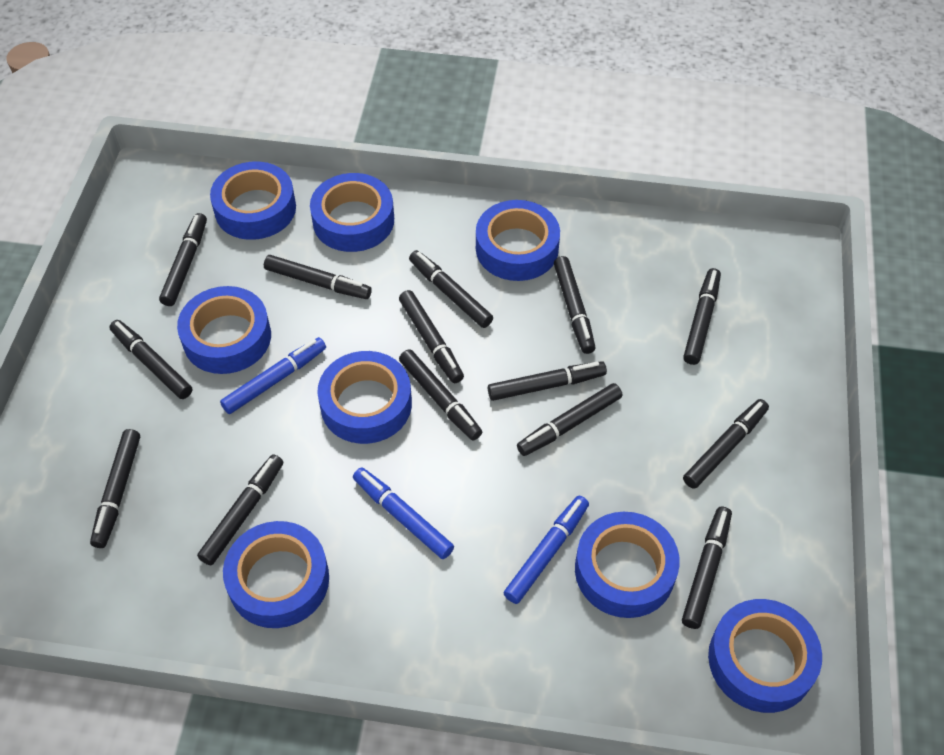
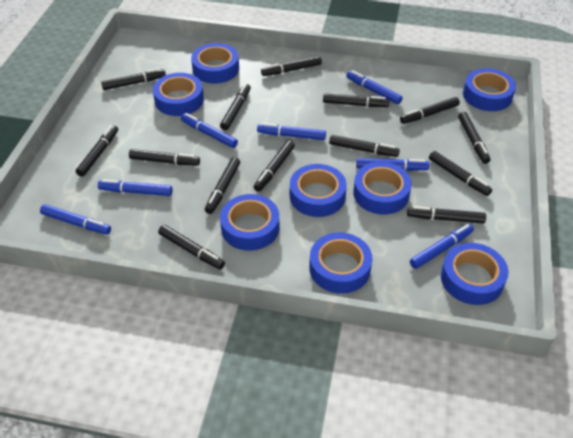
blue marker: [220,337,326,414] [353,467,454,559] [504,496,589,604] = 3 -> [40,204,111,235] [98,179,173,196] [181,113,238,148] [257,123,326,140] [346,70,403,104] [356,158,430,171] [410,224,474,269] = 7

